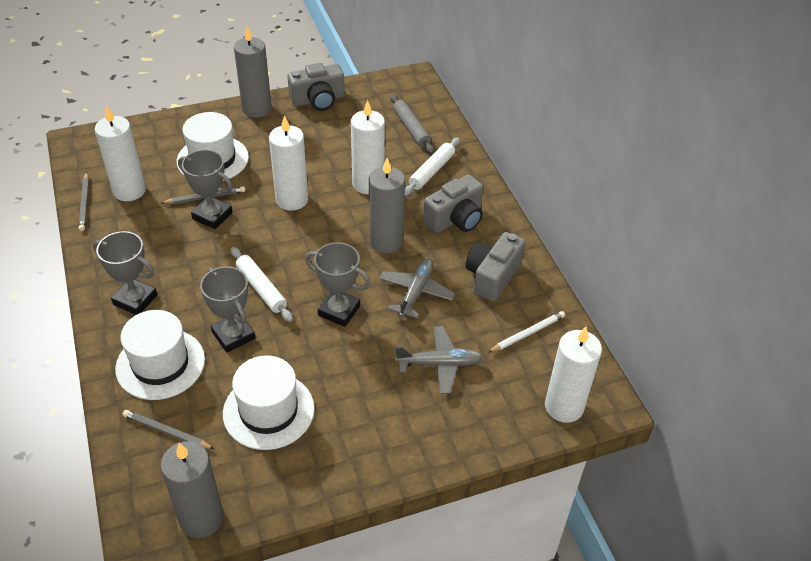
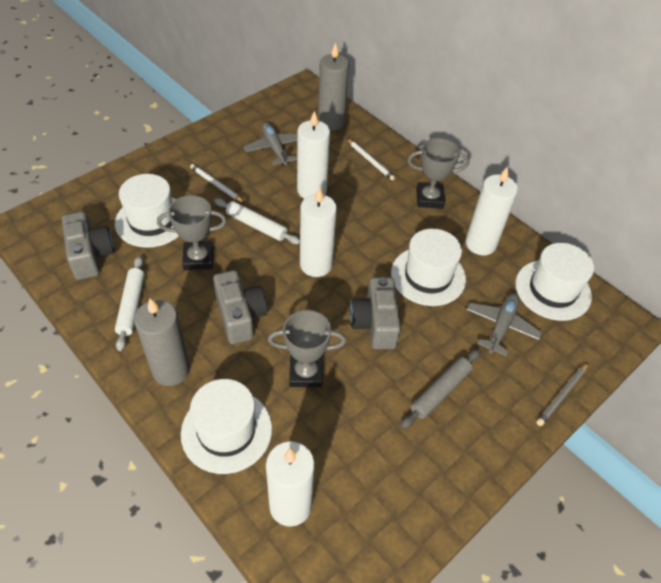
grey candle: [161,441,224,538] [234,26,272,118] [369,158,405,254] = 3 -> [134,298,190,386] [318,42,349,131] = 2
grey pencil: [79,172,89,231] [122,410,214,449] [161,186,245,204] = 3 -> [536,363,588,426] = 1
grey trophy: [93,231,157,315] [178,150,233,229] [200,266,255,353] [305,242,371,327] = 4 -> [157,195,227,270] [268,310,346,387] [407,138,469,208] = 3
white hat: [115,310,205,400] [177,112,249,181] [223,355,315,450] = 3 -> [115,174,179,248] [181,379,272,474] [391,229,466,306] [515,243,594,321] = 4
white pencil: [488,311,565,353] = 1 -> [190,164,245,203] [347,139,395,181] = 2

